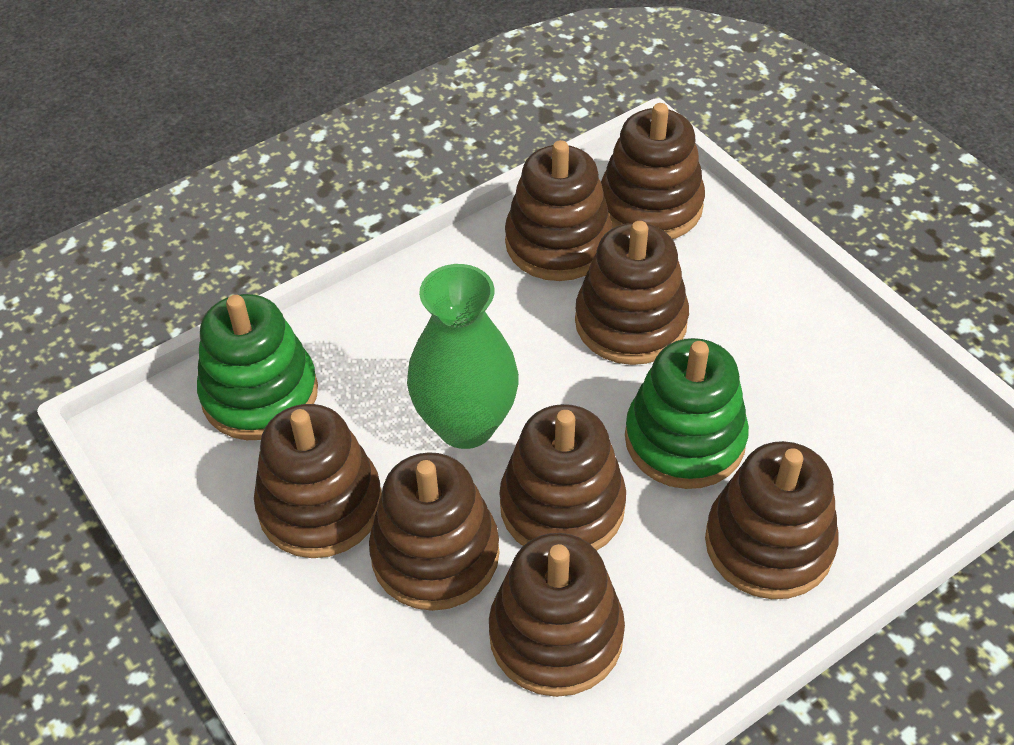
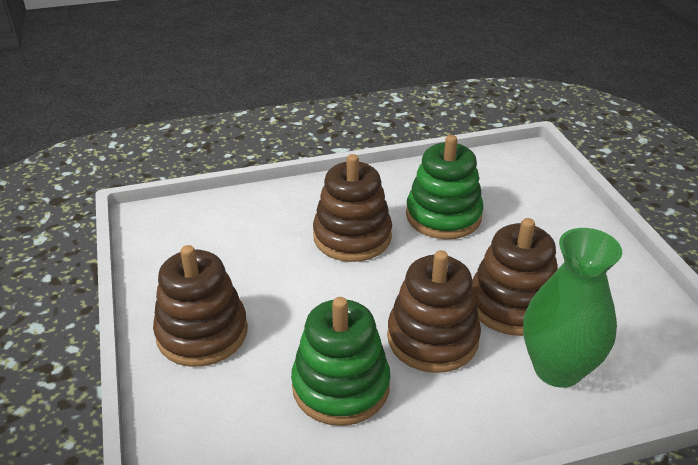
brown stacking toy: [254,404,382,558] [369,452,499,611] [489,533,625,697] [499,404,626,551] [505,140,613,281] [575,221,689,365] [601,103,705,239] [705,441,838,599] = 8 -> [153,245,248,367] [313,154,392,262] [387,250,481,373] [472,218,558,336] = 4

